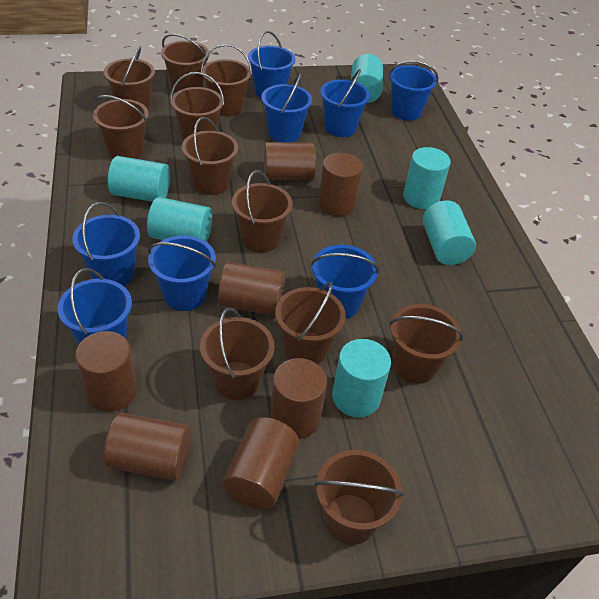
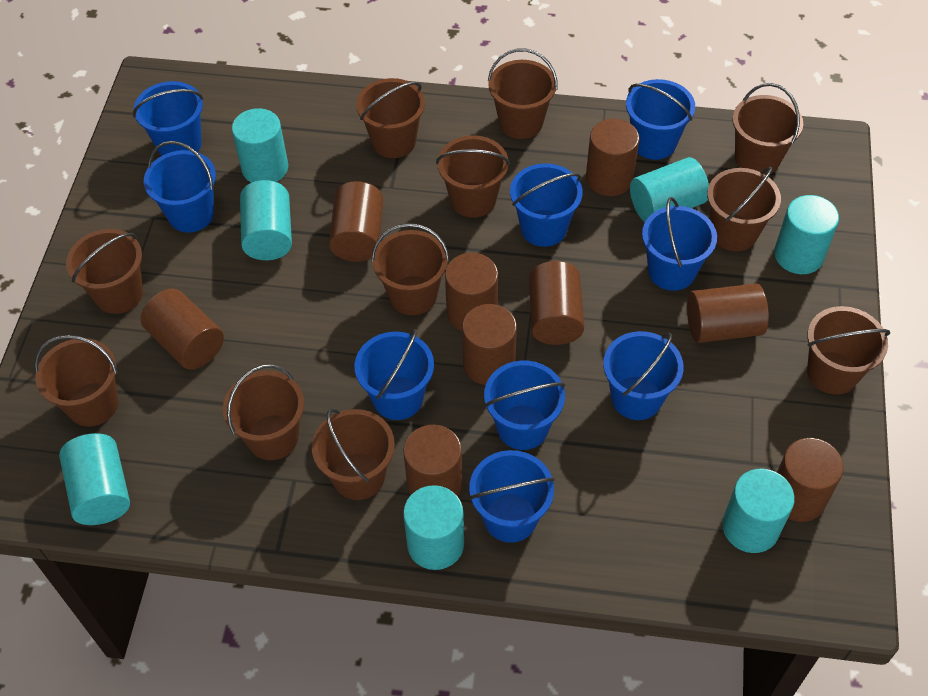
blue bucket: [57,268,132,345] [72,202,140,286] [148,235,216,311] [248,31,295,98] [261,73,312,143] [311,245,379,319] [320,69,370,137] [388,60,439,121] = 8 -> [133,81,203,156] [144,141,216,233] [354,329,434,420] [469,450,555,543] [484,361,565,450] [510,164,582,247] [603,331,684,420] [626,79,695,160] [642,197,717,291] = 9
brown cylinder: [75,331,137,412] [104,413,191,481] [218,262,285,316] [223,417,299,510] [264,142,316,181] [270,358,327,439] [318,153,363,216] = 7 -> [141,288,224,370] [329,181,383,262] [403,425,463,496] [445,253,498,331] [462,304,517,385] [529,261,584,345] [586,119,639,196] [687,283,769,343] [777,438,844,522] = 9
turquoise cylinder: [108,156,170,202] [147,197,212,242] [332,339,391,417] [351,54,383,103] [403,147,451,209] [422,200,476,265] = 6 -> [59,433,130,525] [232,108,288,183] [240,180,292,260] [403,485,464,570] [630,157,709,222] [722,468,795,553] [774,195,839,274] = 7

